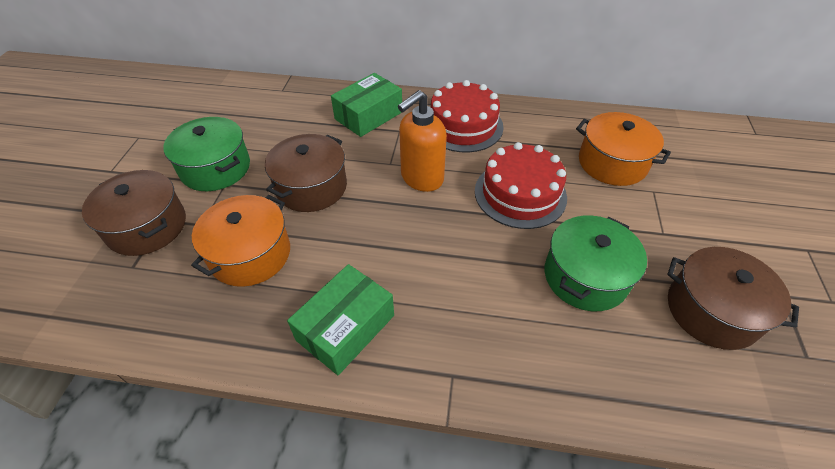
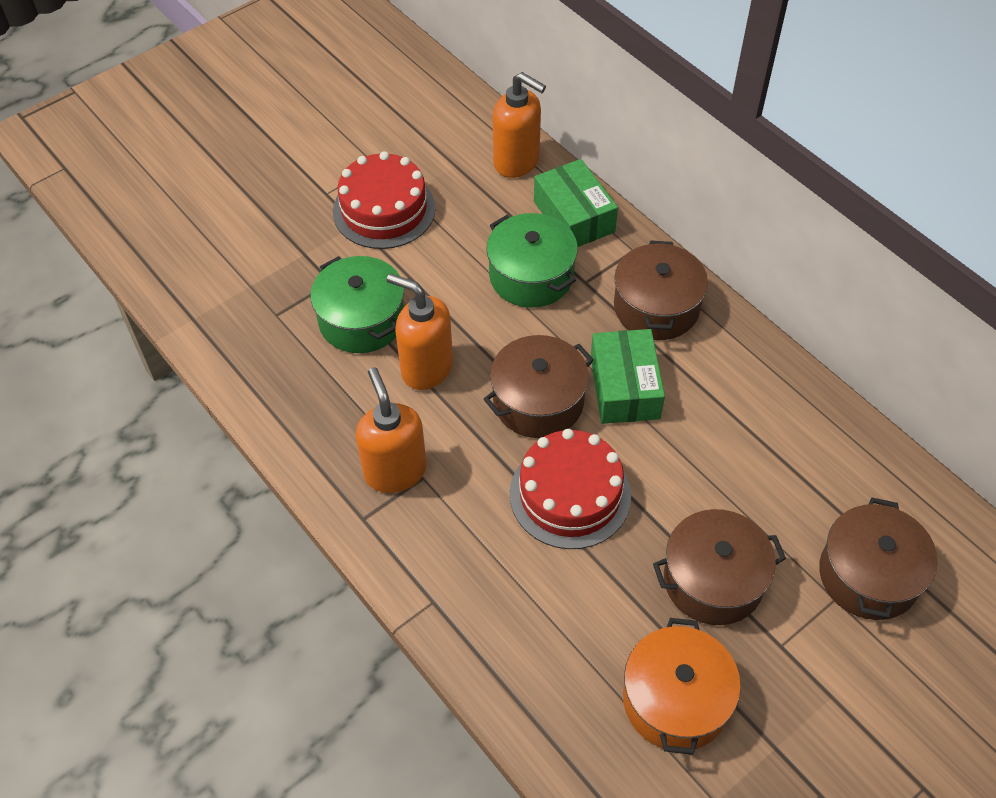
brown pot: [82,170,186,256] [265,134,347,212] [667,247,799,350] = 3 -> [484,335,594,438] [614,241,708,340] [653,509,786,625] [819,498,938,620] = 4
orange pot: [191,195,290,287] [576,112,671,186] = 2 -> [623,618,741,755] = 1
orange soap dispenser: [398,90,447,192] = 1 -> [356,367,427,493] [387,273,453,390] [493,72,546,178] = 3

